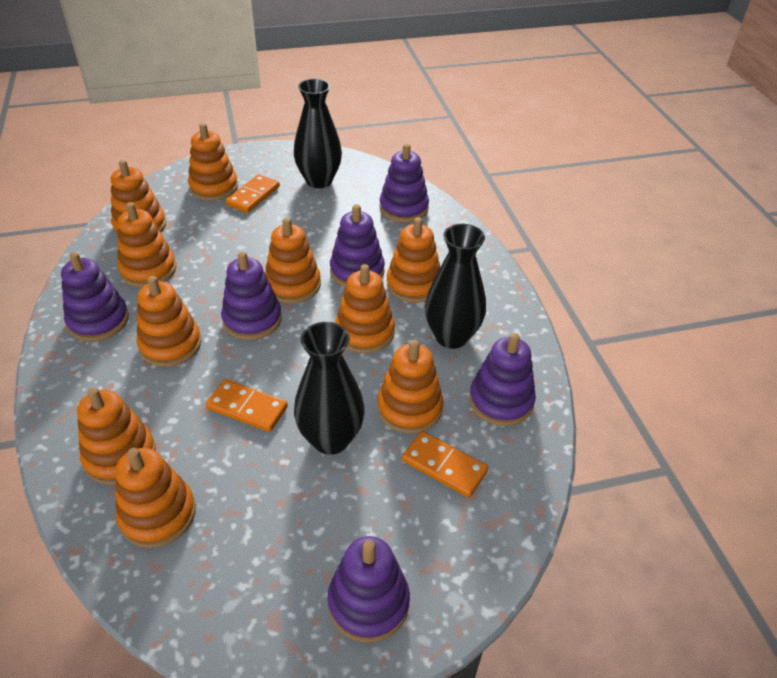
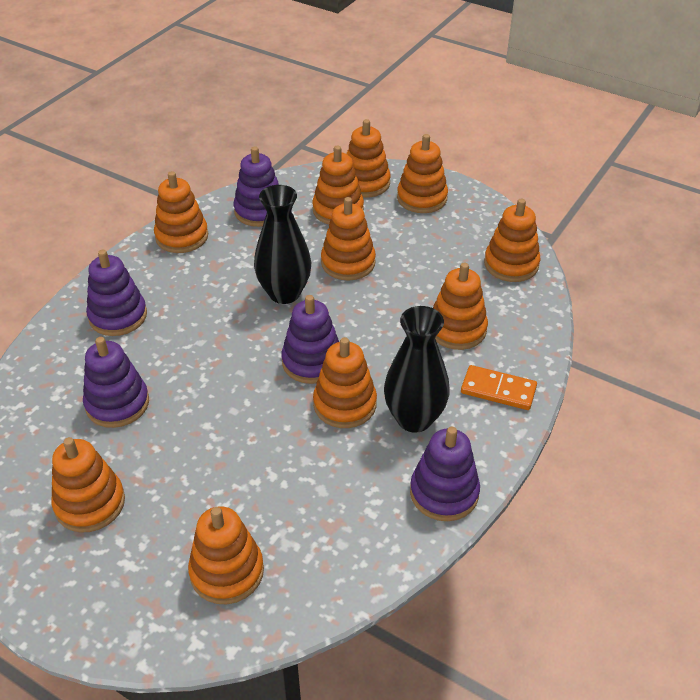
black vase: [294,79,342,188] [294,322,365,455] [425,224,486,349] = 3 -> [254,185,311,304] [384,306,450,433] = 2
orange domino: [206,379,288,432] [226,174,280,213] [402,431,488,498] = 3 -> [461,365,537,410] = 1
purple stacking toy: [61,252,129,342] [221,251,282,340] [327,536,410,643] [330,204,385,287] [379,143,429,222] [469,333,536,426] = 6 -> [83,337,149,428] [86,250,147,336] [233,146,278,227] [281,295,339,384] [410,427,480,521] = 5

